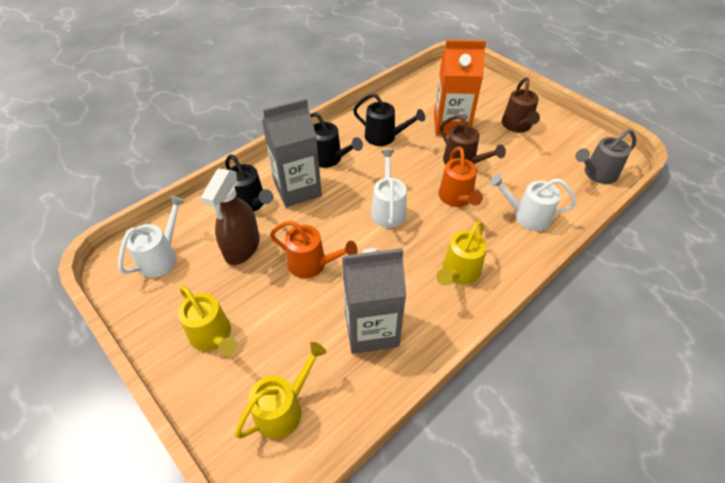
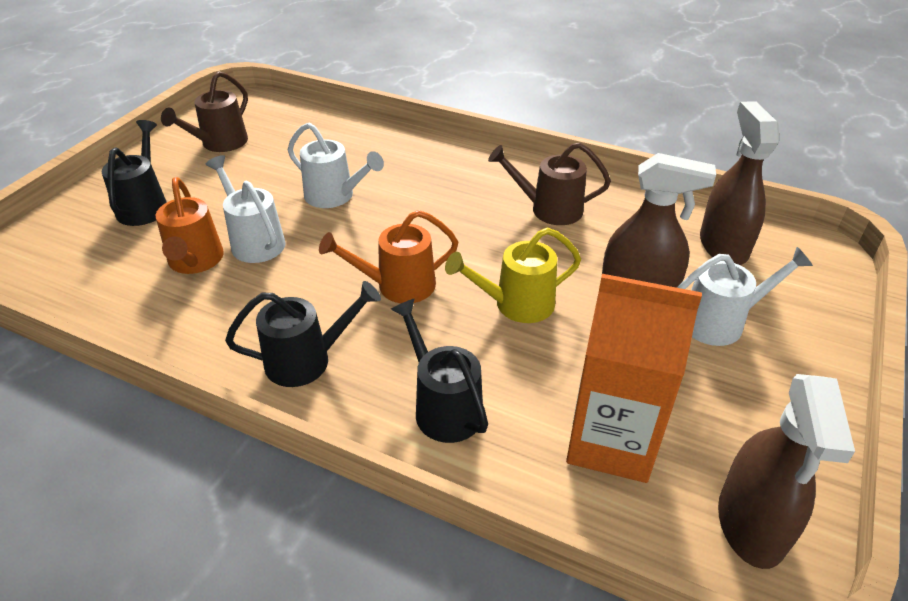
brown spray bottle: [201,169,260,265] = 1 -> [602,153,716,288] [700,101,779,265] [718,374,855,569] = 3
grey carton: [262,98,322,207] [342,248,406,354] = 2 -> none = 0
grey watering can: [575,129,636,184] = 1 -> none = 0
yellow watering can: [178,285,237,356] [235,342,327,439] [436,221,487,285] = 3 -> [445,228,581,323] = 1

